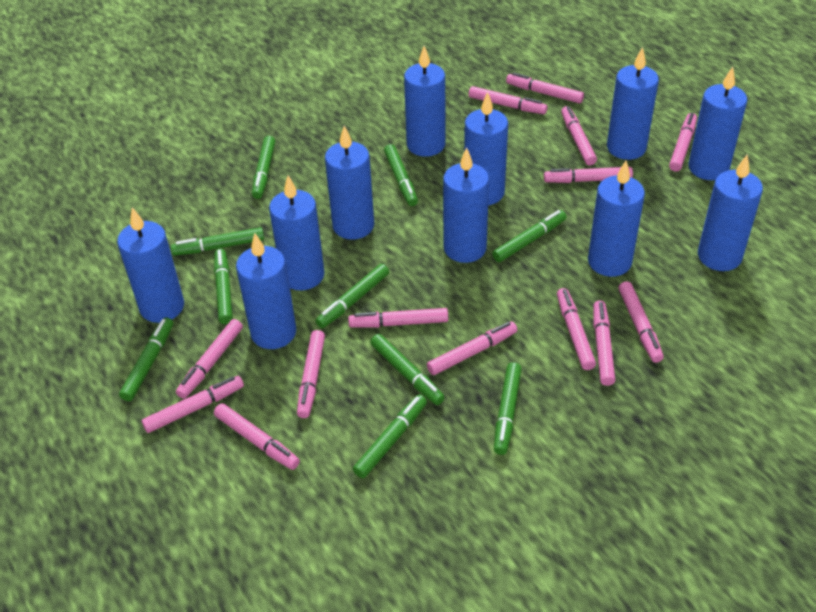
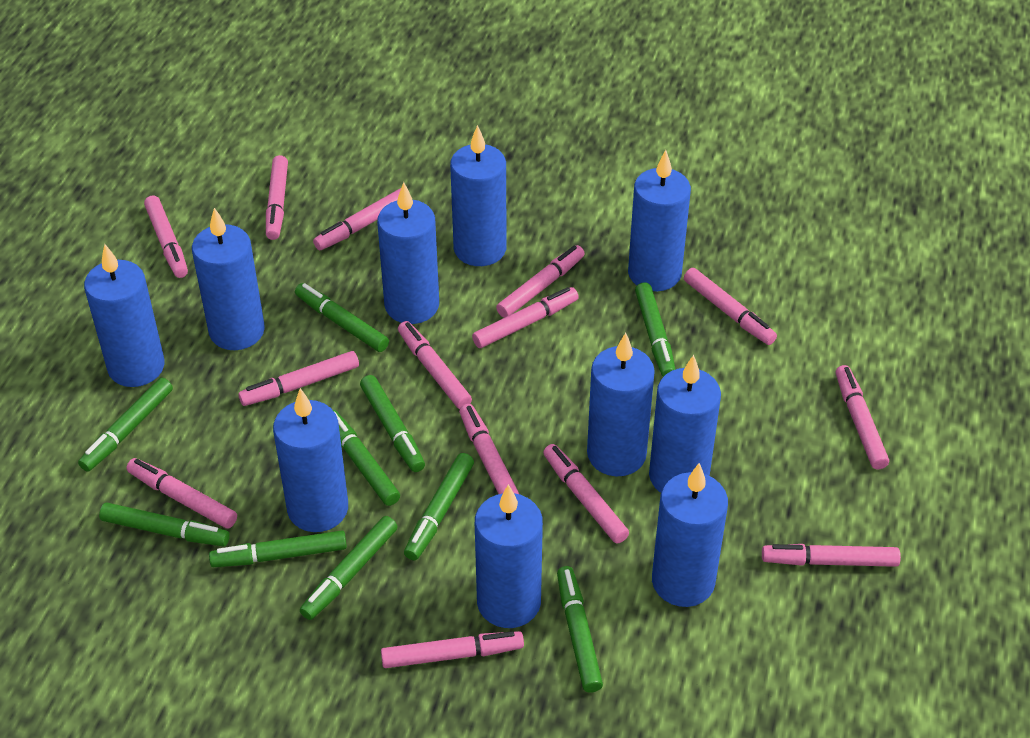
blue candle: [117,207,184,323] [236,233,296,349] [269,176,325,290] [325,126,374,240] [404,46,446,157] [443,147,489,263] [464,92,508,205] [588,161,645,277] [607,47,659,160] [688,67,748,180] [698,154,763,271] = 11 -> [84,244,164,387] [192,208,265,350] [273,388,348,532] [377,182,439,324] [450,125,507,266] [475,484,543,628] [587,332,655,476] [628,150,691,291] [649,355,721,493] [652,463,728,607] = 10

